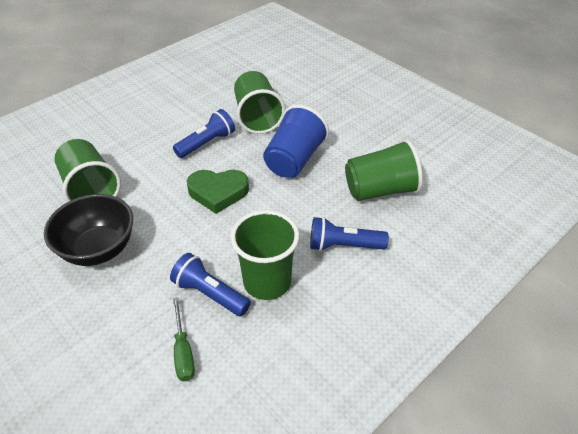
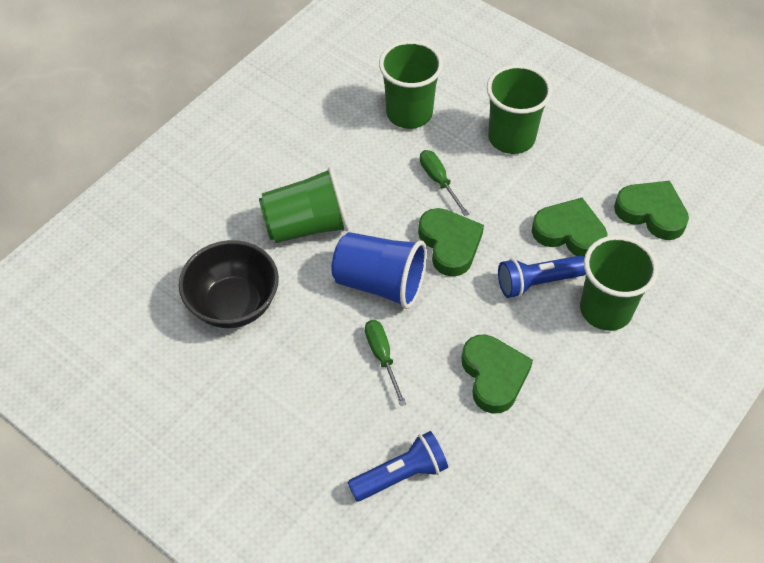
blue flashlight: [170,253,251,316] [173,109,235,158] [310,217,389,251] = 3 -> [348,431,448,501] [498,256,586,298] = 2
green heart: [187,170,249,214] = 1 -> [418,208,484,277] [462,335,533,414] [532,198,608,257] [614,181,689,240] = 4
green screwdriver: [173,297,195,381] = 1 -> [365,320,406,406] [420,150,469,216] = 2

